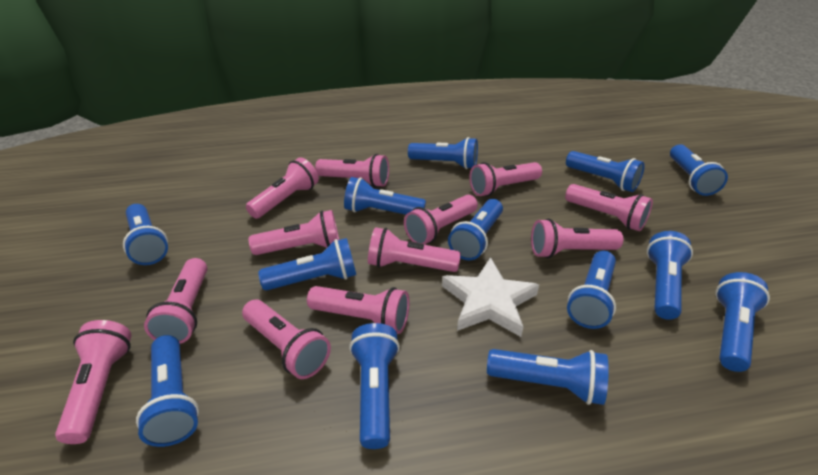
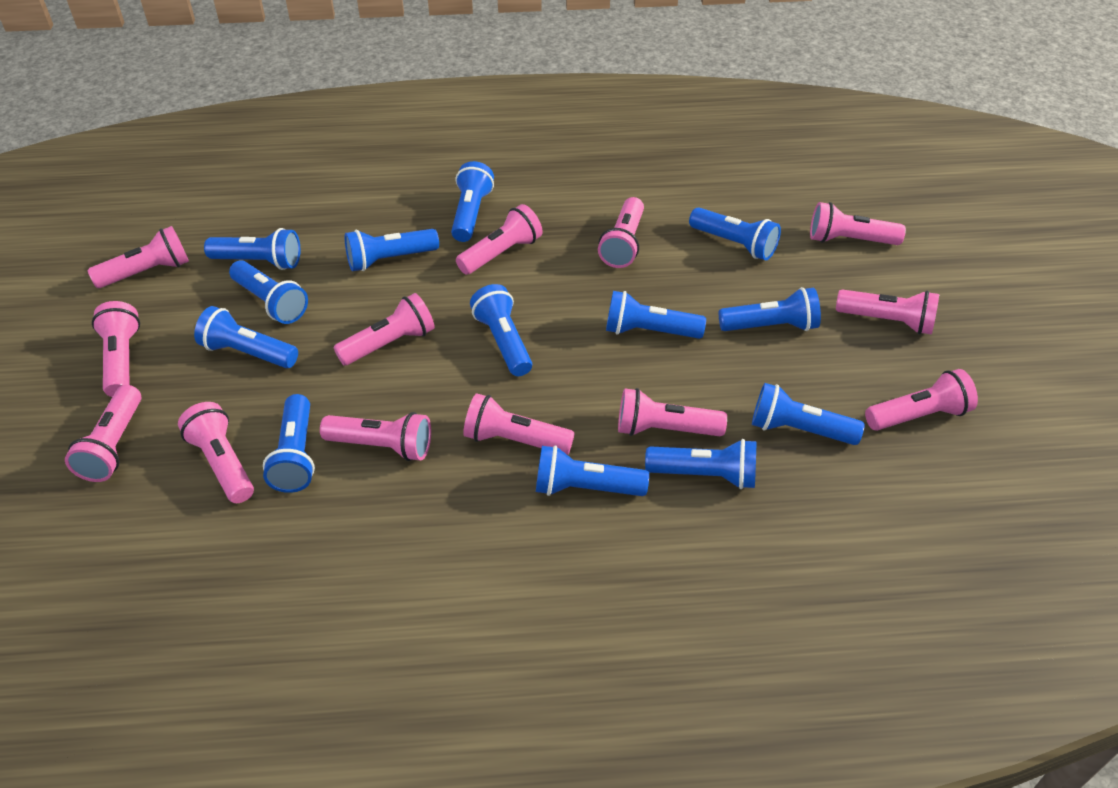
pink flashlight: [55,320,131,444] [144,258,207,344] [242,299,331,379] [246,157,319,219] [249,210,339,255] [307,286,409,334] [315,154,389,187] [368,227,461,272] [404,195,478,245] [469,162,542,196] [531,218,623,258] [565,184,653,231] = 12 -> [65,385,141,482] [88,226,189,288] [92,301,140,397] [178,402,254,503] [320,412,431,461] [334,293,435,365] [456,204,543,274] [463,393,575,455] [598,197,644,268] [618,388,727,436] [810,202,906,245] [836,289,939,334] [865,369,978,431] = 13
white star: [442,257,539,337] = 1 -> none = 0

